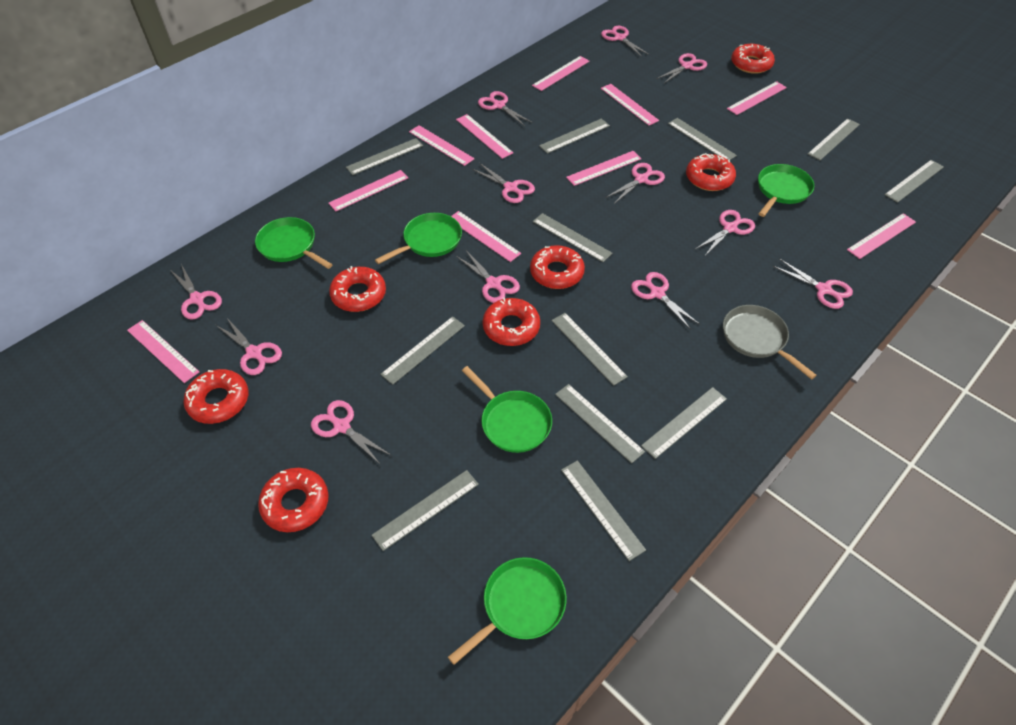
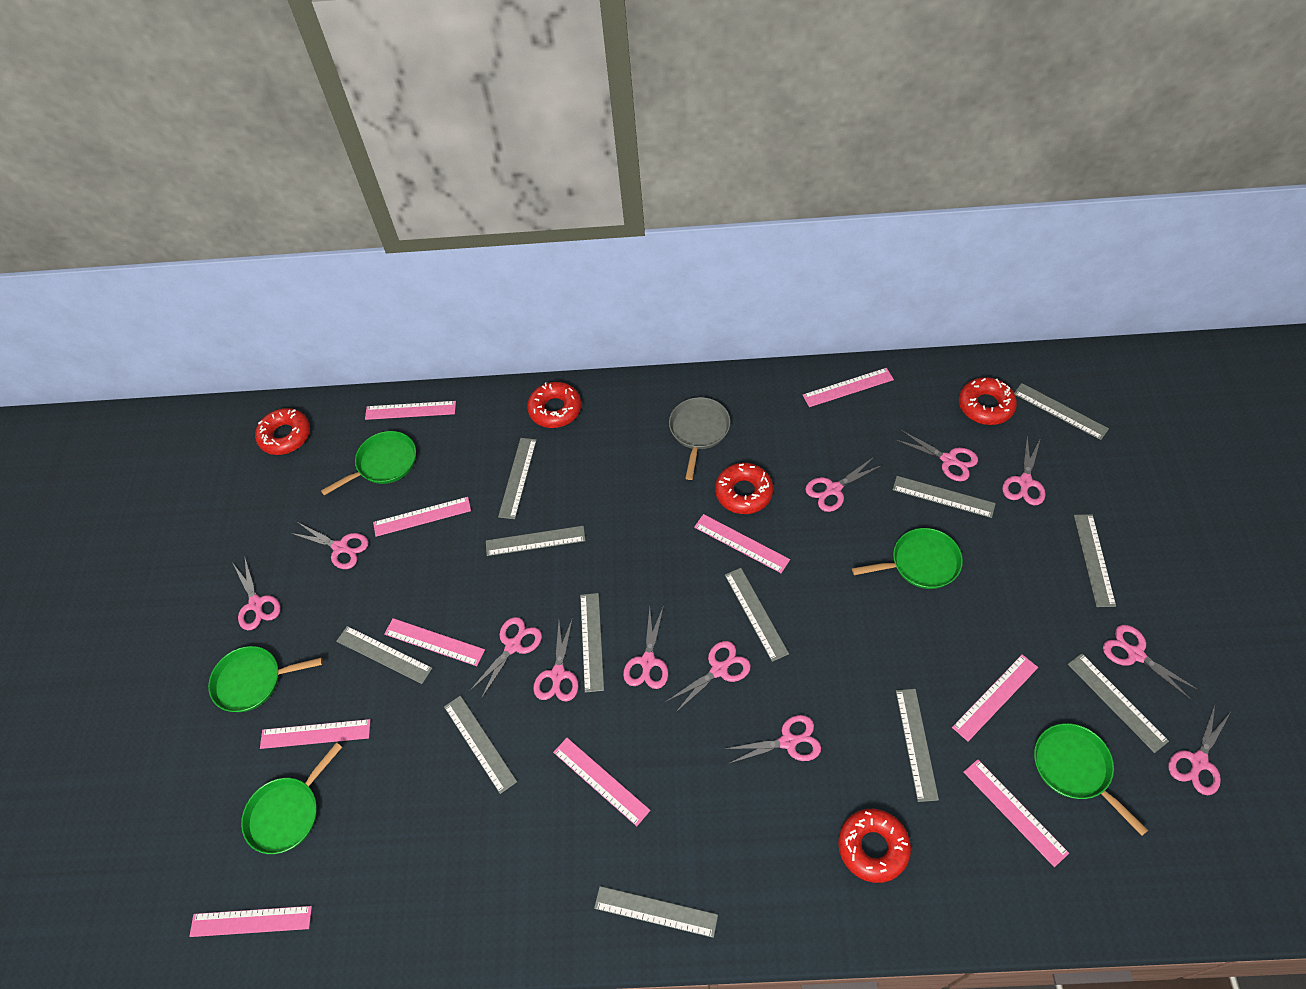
red donut: [184,369,248,424] [258,468,329,532] [329,266,386,312] [483,298,540,346] [530,245,585,289] [686,153,736,191] [731,44,775,74] = 7 -> [255,408,310,455] [527,382,581,428] [715,463,773,514] [838,809,911,883] [959,377,1017,425] = 5

